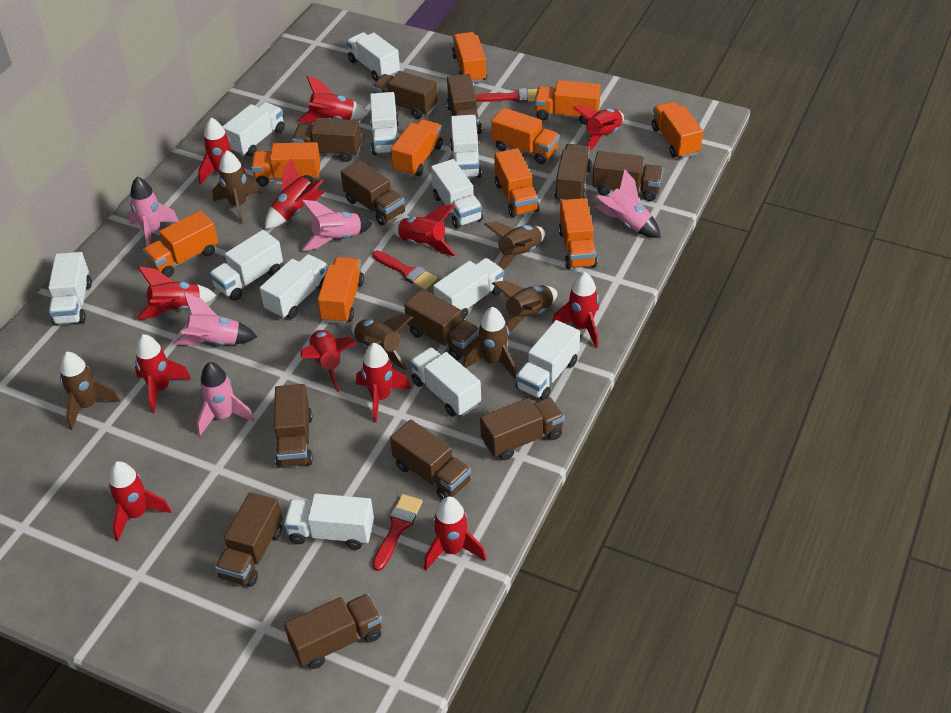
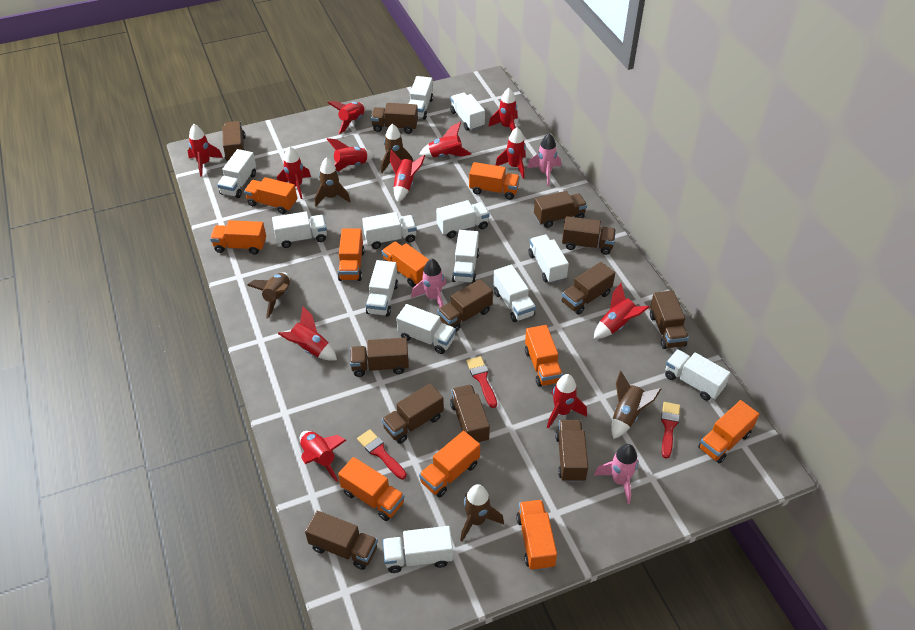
brown rocket: [60,352,120,430] [212,150,262,224] [351,314,413,371] [463,307,516,379] [484,221,545,270] [492,280,557,331] = 6 -> [247,272,290,318] [315,158,351,207] [381,124,413,173] [460,484,504,542] [611,371,661,439] = 5
pink rocket: [128,177,179,246] [173,293,257,346] [197,362,255,436] [301,200,373,251] [595,169,661,238] = 5 -> [411,259,446,307] [527,133,561,186] [594,444,639,504] = 3
white truck: [48,252,92,325] [209,230,283,301] [222,102,285,157] [260,254,328,319] [284,493,374,550] [346,32,400,81] [370,92,399,155] [410,347,481,417] [431,159,483,228] [433,258,504,320] [450,115,482,178] [516,320,580,400] = 12 -> [217,149,256,198] [272,211,327,248] [362,212,417,249] [366,260,398,316] [383,526,453,573] [396,304,456,354] [409,76,433,120] [436,200,490,238] [450,92,485,131] [452,230,479,283] [493,265,536,322] [528,235,569,284] [665,349,730,401] = 13

